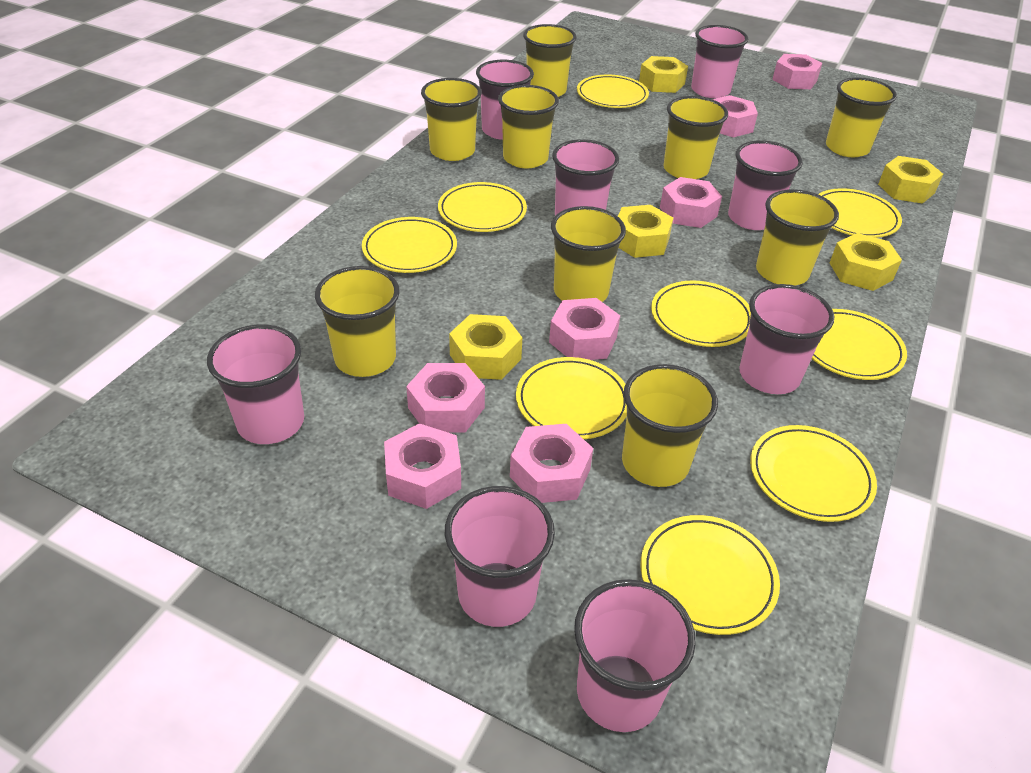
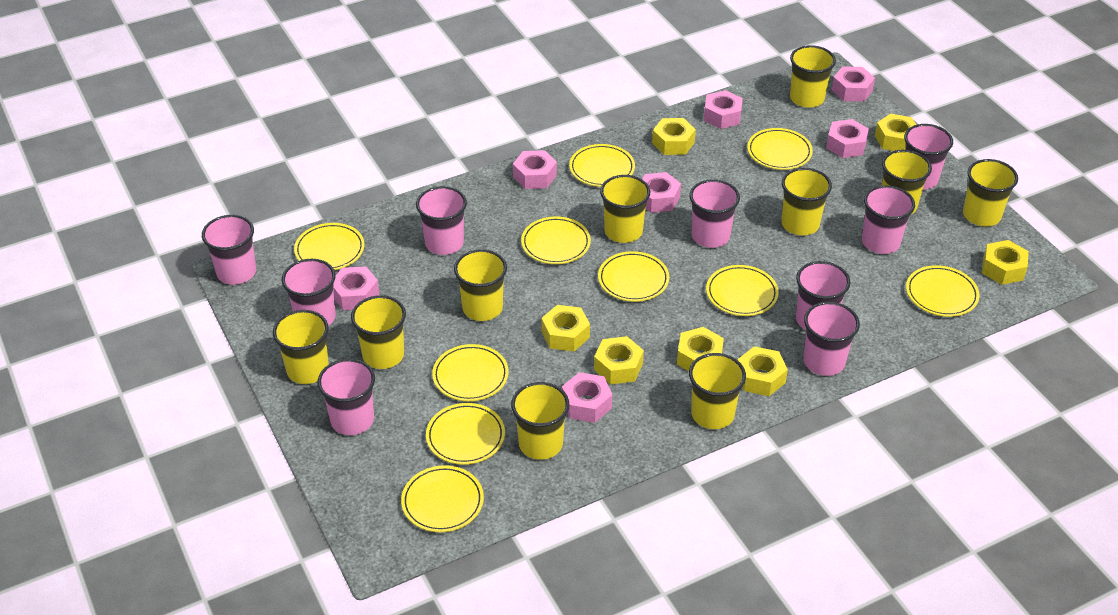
pink cup: [207,324,304,444] [445,486,555,627] [476,60,534,140] [552,139,619,216] [574,579,696,732] [691,25,748,98] [728,140,803,230] [739,284,834,394] = 8 -> [202,215,256,285] [282,259,336,326] [317,359,375,435] [416,186,467,255] [689,179,740,248] [796,261,850,330] [803,302,860,376] [862,185,915,254] [904,124,953,189] = 9
yellow cup: [315,266,400,377] [421,78,482,161] [498,85,559,168] [523,24,577,97] [551,206,626,302] [622,364,718,487] [664,96,728,179] [756,189,839,286] [826,77,897,157] = 9 -> [273,310,329,384] [351,295,406,369] [454,249,507,321] [511,382,569,460] [600,175,650,243] [689,353,746,429] [781,168,832,235] [790,45,836,107] [882,150,932,215] [963,159,1018,227] = 10
yellow nut: [449,314,523,380] [618,205,673,258] [639,56,688,93] [830,233,902,291] [878,156,943,204] = 5 -> [541,305,590,352] [594,336,644,384] [652,118,696,155] [677,327,724,371] [738,346,788,396] [875,114,916,151] [982,240,1029,285] = 7
yellow plate: [362,217,457,273] [438,182,527,232] [516,357,627,439] [577,74,649,108] [640,515,780,635] [651,280,751,347] [750,425,877,522] [812,309,907,380] [818,188,902,238] = 9 -> [294,223,365,270] [401,465,484,532] [426,403,505,465] [432,344,509,401] [521,217,591,264] [569,144,635,187] [598,251,669,302] [706,265,779,316] [747,128,813,170] [906,265,979,317] = 10

